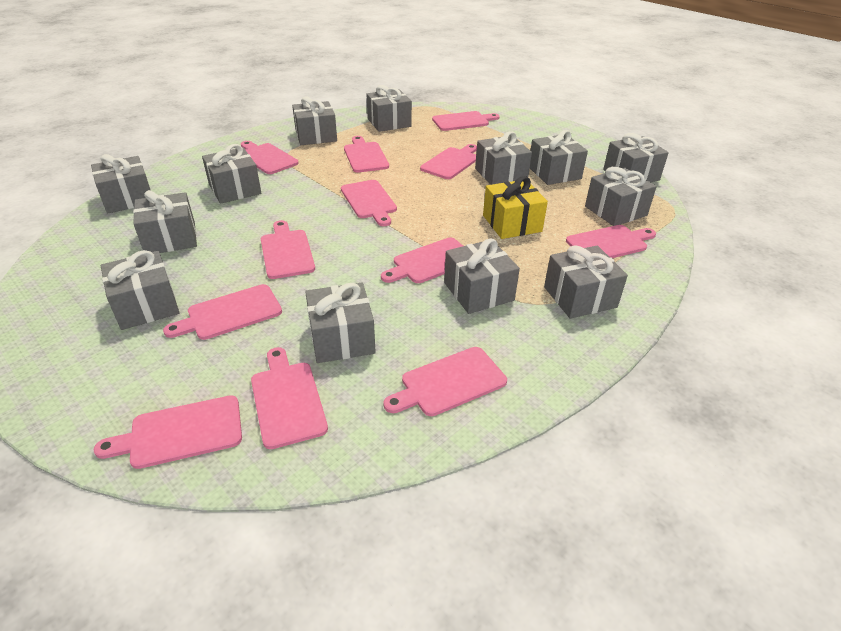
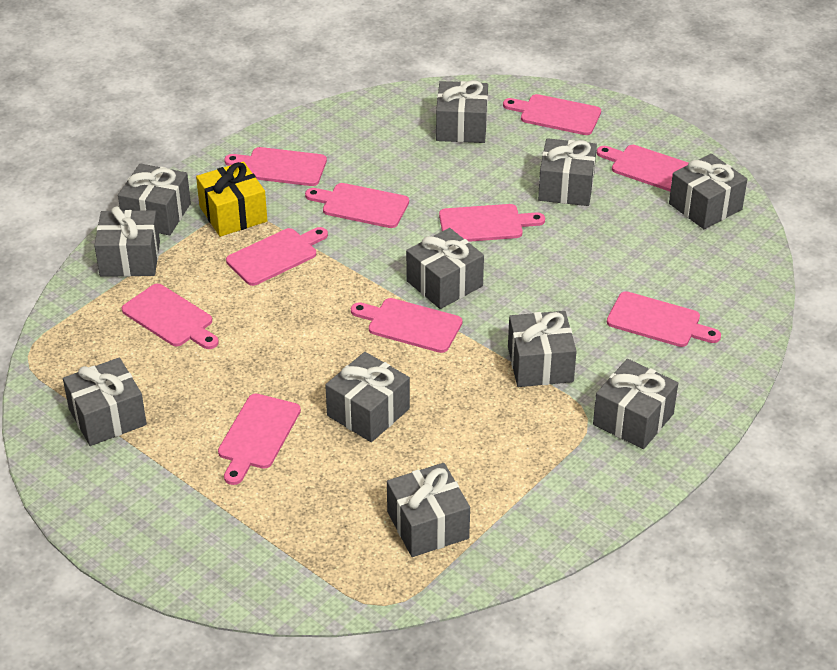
grey gift: [91,154,151,213] [101,250,179,330] [133,190,197,253] [202,144,261,204] [292,97,337,145] [305,283,376,363] [366,85,412,132] [444,238,520,314] [475,131,532,185] [530,130,588,185] [544,245,628,319] [585,167,657,226] [603,133,669,182] = 13 -> [63,358,147,446] [94,206,160,277] [118,163,191,235] [325,352,410,442] [387,463,470,557] [406,228,484,309] [436,80,488,143] [508,311,577,387] [538,138,597,206] [593,359,678,449] [669,154,747,229] = 11
pink cutting board: [94,395,242,469] [163,284,282,340] [241,141,299,174] [251,347,328,449] [261,220,315,279] [341,180,397,226] [344,136,389,173] [381,237,463,283] [383,347,507,416] [420,144,477,179] [432,111,500,131] [566,225,656,258] = 12 -> [122,284,219,349] [218,394,301,485] [224,147,327,186] [226,227,328,286] [305,183,409,228] [351,298,462,353] [439,204,545,242] [503,94,601,135] [597,145,689,191] [607,291,721,347] = 10

